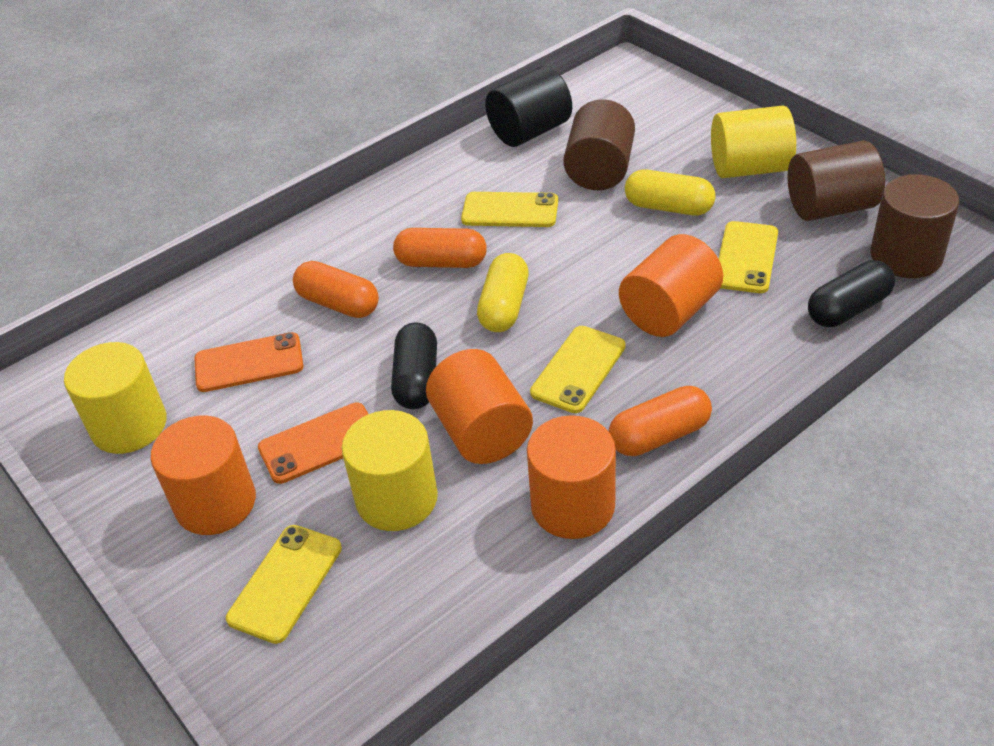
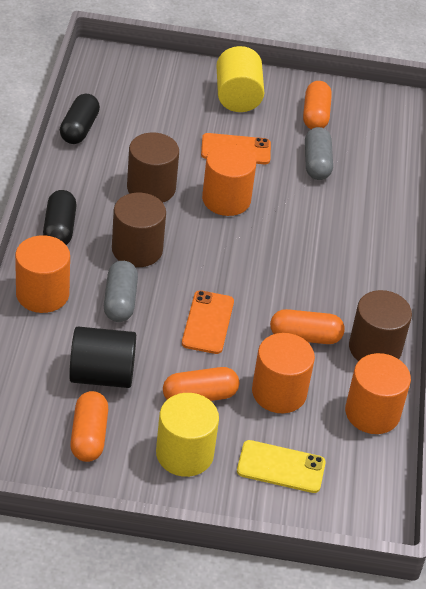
grey capsule: none = 0 -> [104,261,138,322] [305,127,333,180] = 2
orange capsule: [293,261,379,318] [393,228,487,268] [609,386,712,456] = 3 -> [70,391,108,462] [163,367,239,401] [270,309,345,344] [303,81,332,129] = 4
yellow capsule: [477,253,529,332] [625,170,716,215] = 2 -> none = 0
yellow cylinder: [64,342,167,454] [342,410,438,531] [711,106,796,178] = 3 -> [156,393,219,477] [216,46,264,112] = 2
yellow phone: [226,525,342,644] [461,192,558,227] [530,326,626,413] [718,221,778,293] = 4 -> [237,440,326,493] = 1

